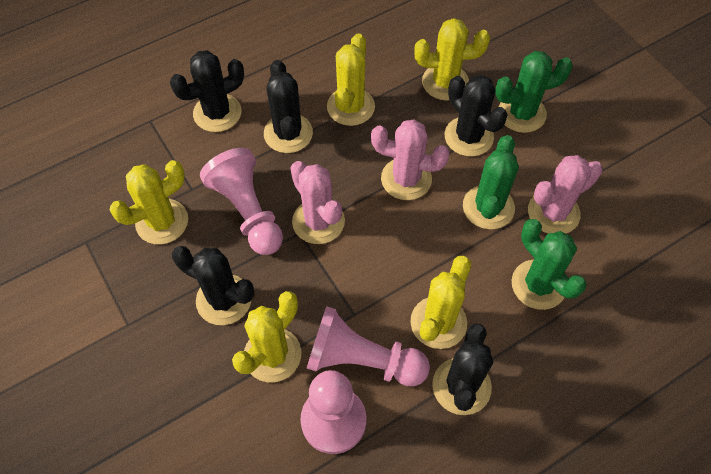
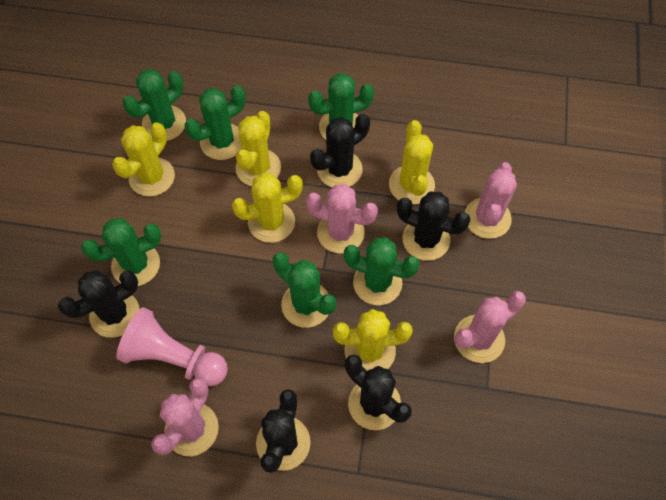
green cactus: [463,135,519,229] [495,51,573,133] [512,219,587,310] = 3 -> [81,218,161,286] [123,69,186,141] [184,85,246,160] [273,252,336,328] [308,73,374,140] [344,237,420,305] = 6
pink cactus: [290,161,345,244] [371,119,450,200] [528,155,603,234] = 3 -> [151,377,219,456] [306,184,378,254] [454,291,526,363] [465,162,517,239] = 4
pink pawn: [200,148,283,255] [300,370,366,454] [306,306,430,387] = 3 -> [116,307,228,386] = 1

